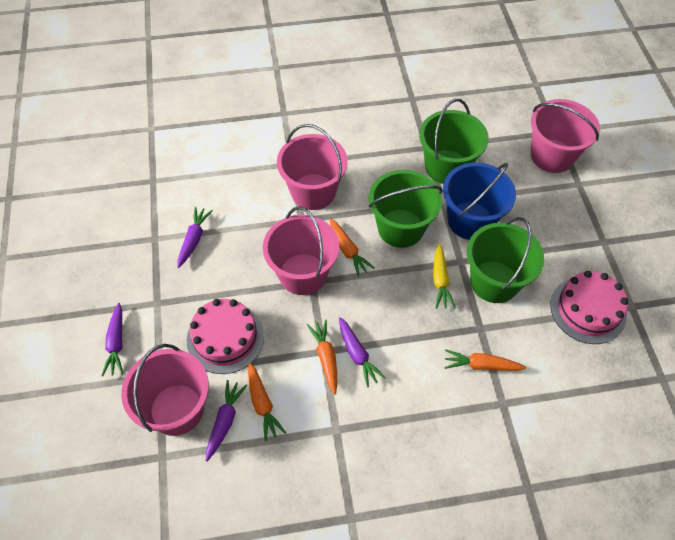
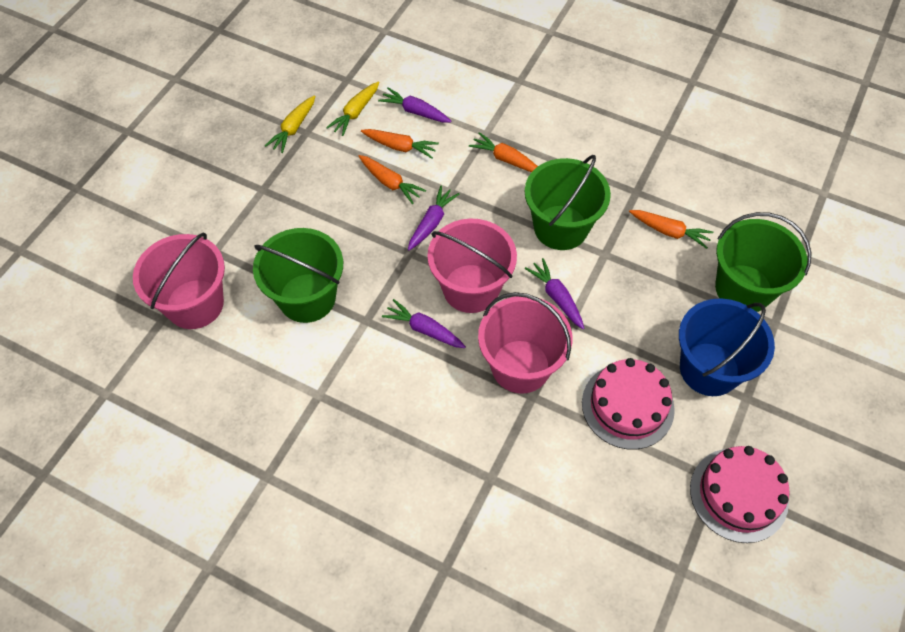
pink bucket: [121,344,209,436] [263,206,339,295] [277,124,348,210] [531,99,600,173] = 4 -> [133,232,225,329] [427,218,517,313] [478,292,573,394] = 3
yellow carrot: [433,243,456,309] = 1 -> [265,95,315,153] [326,81,379,136] = 2

